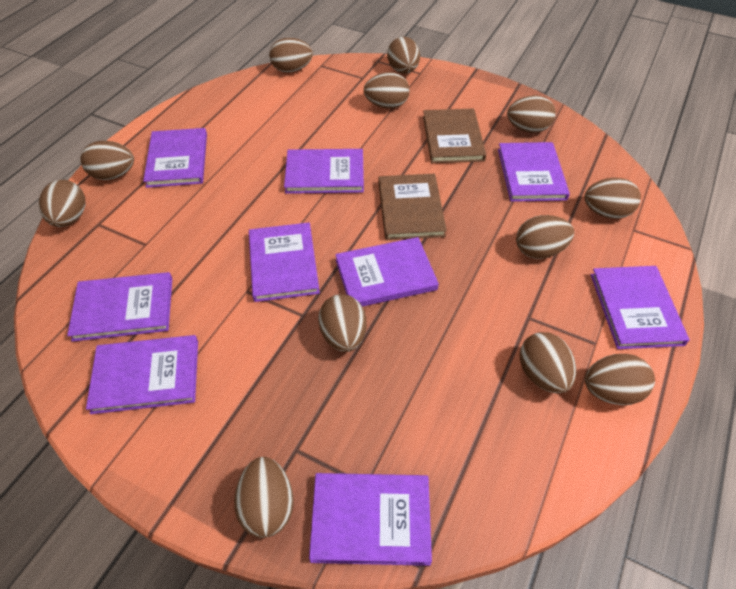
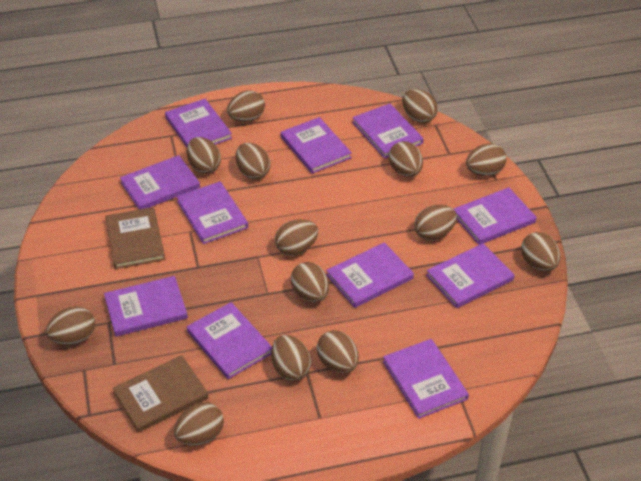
brown egg: [39,180,85,227] [81,141,134,180] [234,457,294,538] [269,38,313,73] [318,294,366,352] [364,72,410,109] [387,37,420,74] [507,95,556,133] [516,215,574,259] [520,332,576,394] [584,178,641,219] [585,354,655,405] = 12 -> [46,306,95,345] [174,402,224,446] [187,137,221,174] [227,90,265,122] [236,143,271,179] [271,335,311,381] [275,219,318,256] [291,262,329,302] [317,330,359,373] [389,141,423,177] [402,89,438,123] [414,205,457,241] [466,144,507,176] [521,232,560,271] = 14
purple book: [67,272,172,342] [86,335,198,414] [143,128,207,188] [249,223,320,302] [284,149,364,194] [309,473,432,566] [335,237,439,307] [498,142,570,202] [591,266,689,349] = 9 -> [104,276,188,337] [120,155,200,209] [165,99,232,147] [177,181,248,244] [187,302,272,379] [281,117,352,174] [326,242,414,308] [352,104,423,159] [383,339,469,419] [426,243,514,308] [454,187,537,245] = 11

